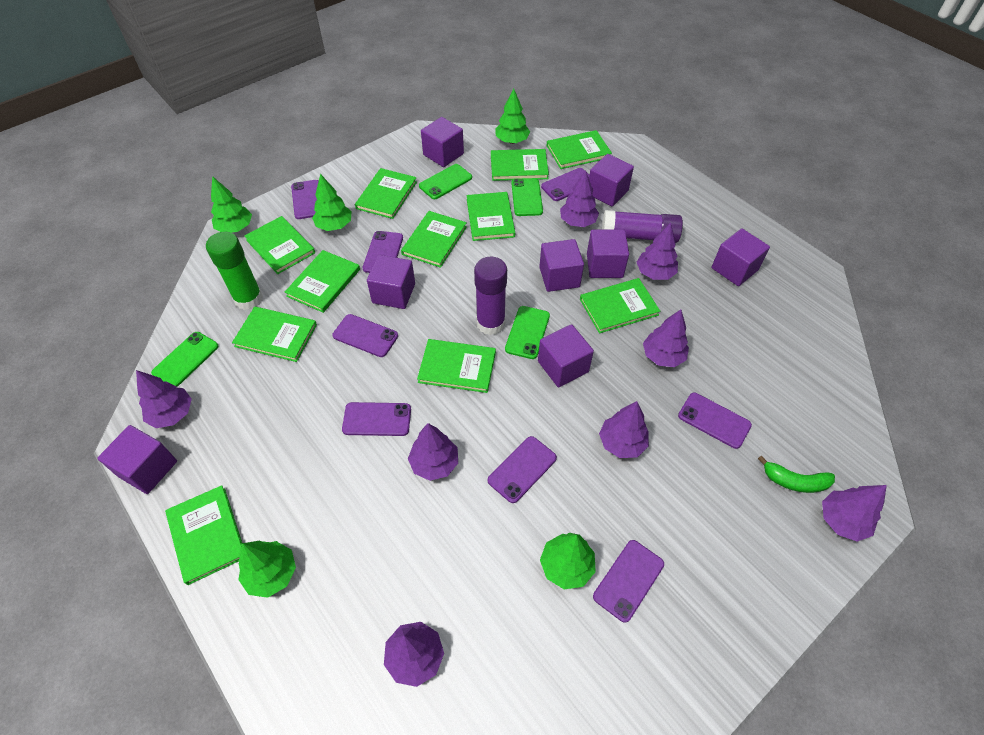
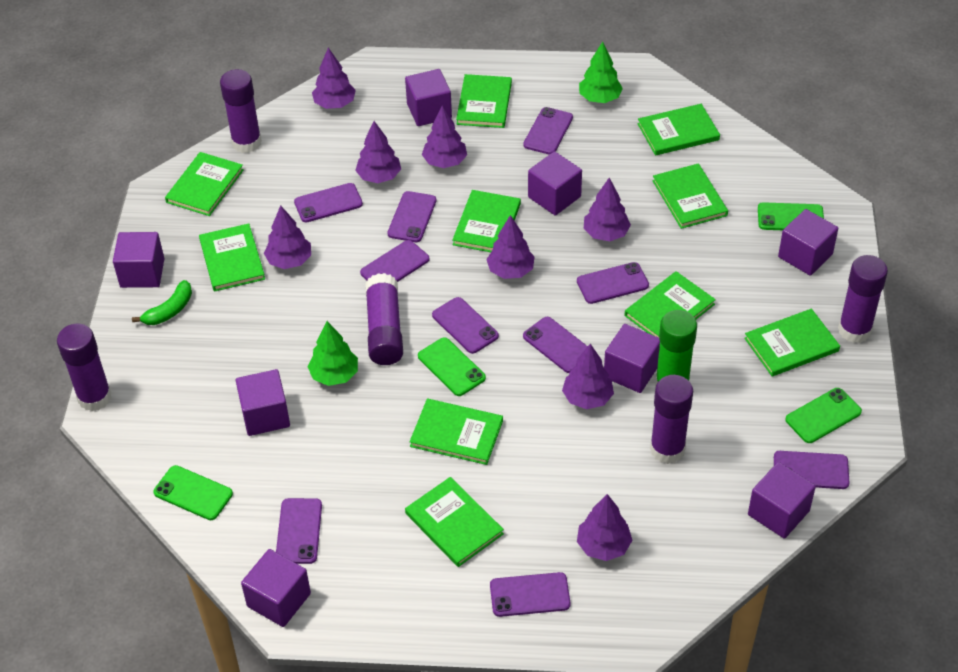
green book: [165,485,242,585] [232,306,317,362] [244,216,315,274] [285,250,360,313] [355,168,417,219] [401,211,467,268] [417,339,496,393] [467,192,515,241] [491,149,549,181] [546,130,612,169] [580,278,660,334] = 11 -> [165,152,244,216] [199,223,265,292] [405,477,504,567] [410,399,503,465] [452,190,521,252] [456,74,512,128] [625,271,716,338] [638,104,720,156] [653,163,728,229] [744,309,840,376] = 10
green tree: [211,176,252,233] [238,541,296,598] [312,174,352,231] [495,88,530,144] [540,533,596,589] = 5 -> [308,321,358,386] [579,42,623,103] = 2
purple glue stick: [474,257,507,335] [602,210,683,243] = 2 -> [57,324,112,411] [220,69,262,153] [365,273,403,365] [650,375,693,464] [838,255,888,343] = 5
purple phone: [291,180,319,219] [332,314,398,357] [342,402,411,436] [363,231,403,273] [487,436,557,503] [541,168,589,201] [593,540,664,623] [678,393,752,449] = 8 -> [276,498,322,564] [294,183,363,222] [360,240,430,282] [388,191,437,242] [432,297,499,354] [490,572,571,617] [523,107,573,155] [523,317,588,373] [577,262,649,304] [774,451,850,489] = 10

